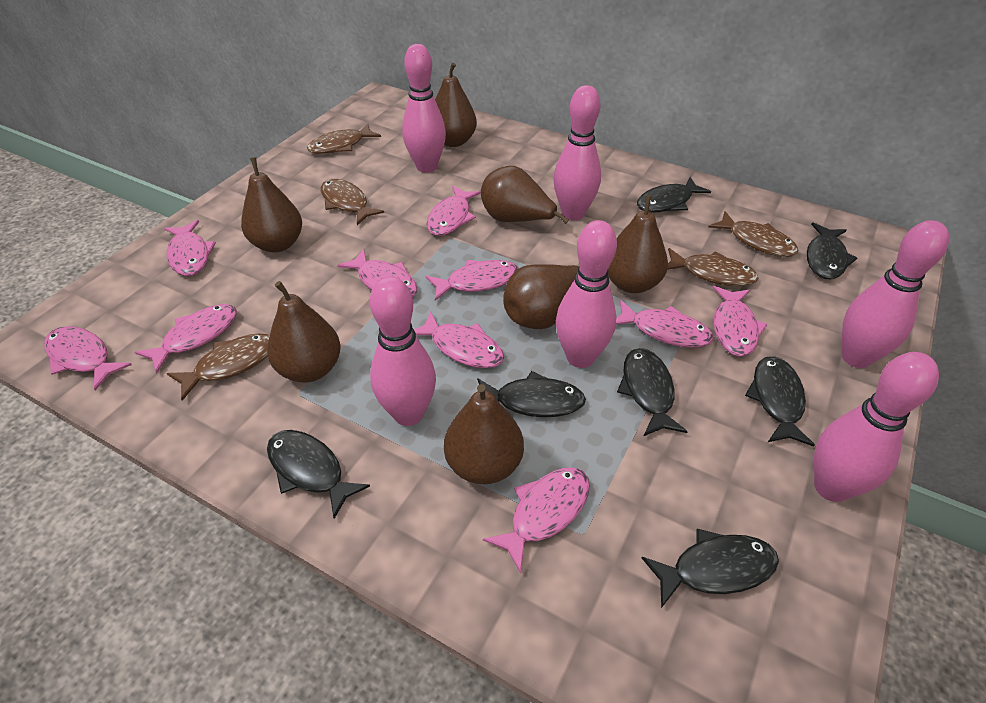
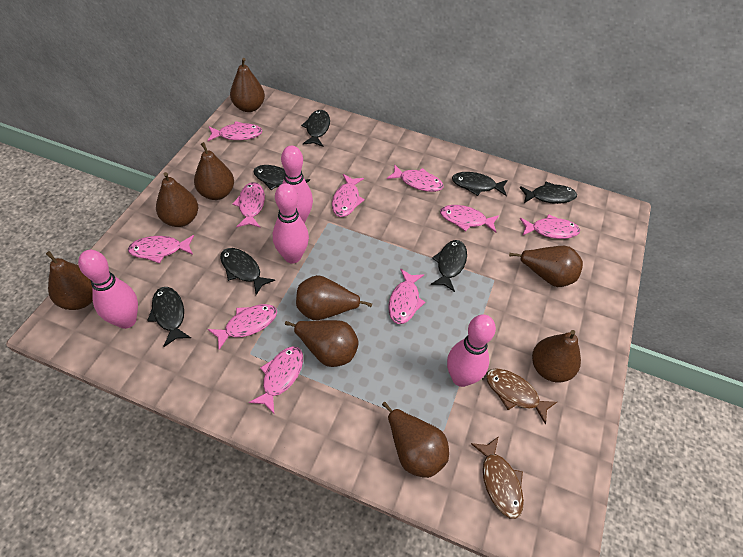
brown fish: [167,333,270,401] [307,124,381,154] [321,179,384,225] [667,248,759,286] [708,211,798,257] = 5 -> [471,436,524,519] [486,368,557,424] = 2
brown pear: [241,157,302,252] [267,281,341,382] [435,63,477,147] [444,384,524,484] [481,166,569,224] [503,265,579,329] [608,195,668,293] = 7 -> [46,251,93,310] [156,172,198,227] [194,142,234,200] [230,58,265,112] [285,320,359,367] [296,275,372,320] [382,402,449,478] [509,246,583,287] [532,330,581,382] = 9
pink bowling pin: [370,276,436,426] [402,44,446,173] [553,85,601,220] [556,220,617,368] [814,352,939,502] [842,220,949,368] = 6 -> [78,250,138,329] [273,183,309,264] [281,146,313,223] [447,314,496,387] = 4

